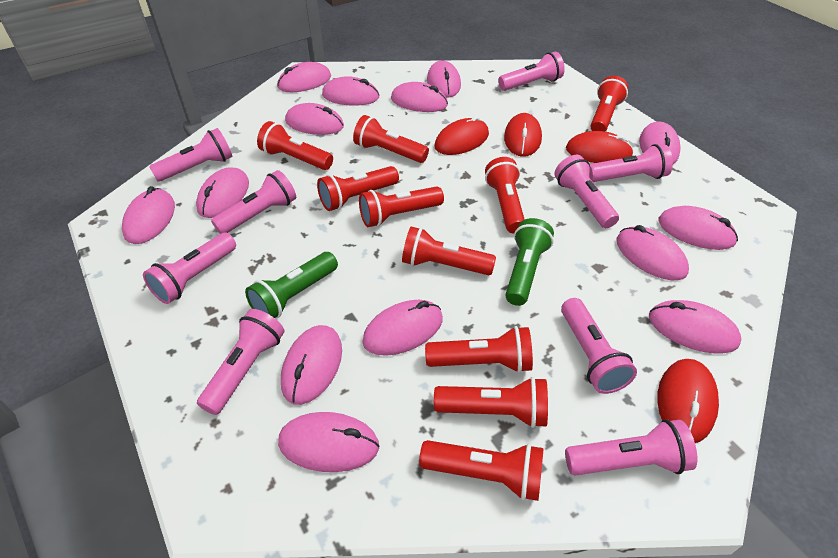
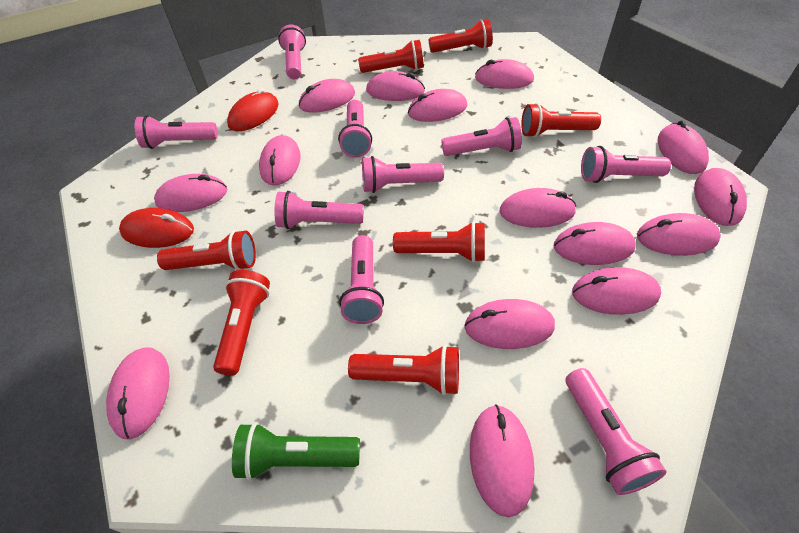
green flashlight: [245,252,338,318] [505,218,554,306] = 2 -> [232,422,360,480] = 1
pink mouse: [122,186,175,244] [196,167,249,218] [277,62,331,92] [278,412,379,472] [281,325,342,405] [285,103,344,135] [322,76,379,106] [362,300,443,356] [391,82,448,112] [427,61,461,98] [616,225,689,280] [639,121,681,164] [649,300,741,354] [658,206,738,250] = 14 -> [106,347,170,440] [154,174,227,212] [259,135,301,186] [299,79,355,113] [366,71,425,101] [408,89,467,122] [464,299,555,349] [470,405,535,518] [475,59,534,89] [499,188,576,228] [554,222,636,265] [572,267,661,315] [637,213,721,256] [658,121,709,174] [694,168,747,226] = 15
red flashlight: [257,121,333,170] [317,166,399,211] [353,115,429,163] [359,186,444,227] [402,227,496,275] [419,440,544,501] [425,326,533,373] [434,377,548,428] [485,157,525,234] [590,76,628,132] = 10 -> [157,230,256,270] [213,270,270,375] [348,345,459,395] [358,40,424,73] [393,221,485,263] [429,19,493,53] [521,103,601,138] = 7
red mouse: [434,116,489,155] [504,113,542,157] [566,131,634,163] [657,359,719,443] = 4 -> [119,208,194,248] [227,88,279,131] = 2

